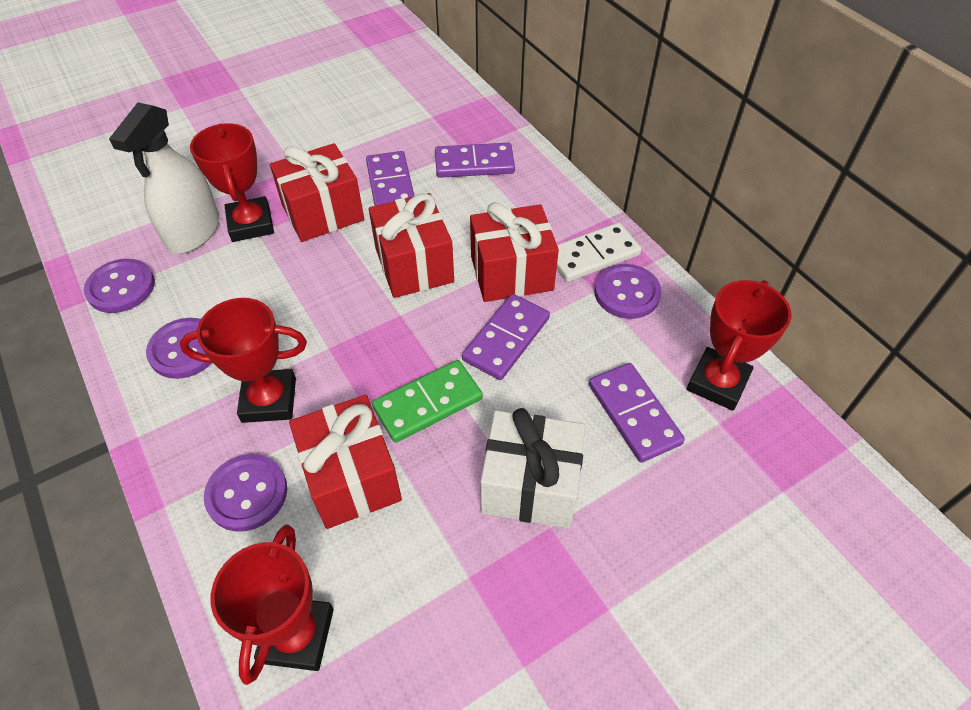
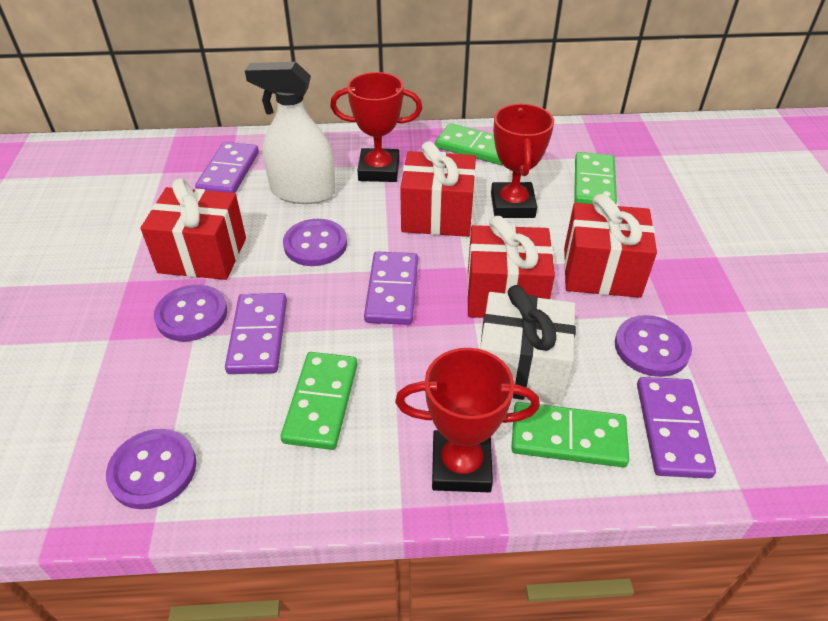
green domino: [372,360,483,443] = 1 -> [281,352,358,450] [435,123,503,165] [511,402,629,467] [574,152,617,204] = 4
red trophy: [180,298,307,423] [190,123,274,242] [211,525,334,685] [687,280,792,411] = 4 -> [330,72,422,182] [395,348,540,492] [491,104,554,218] = 3
white domino: [557,222,642,282] = 1 -> none = 0

